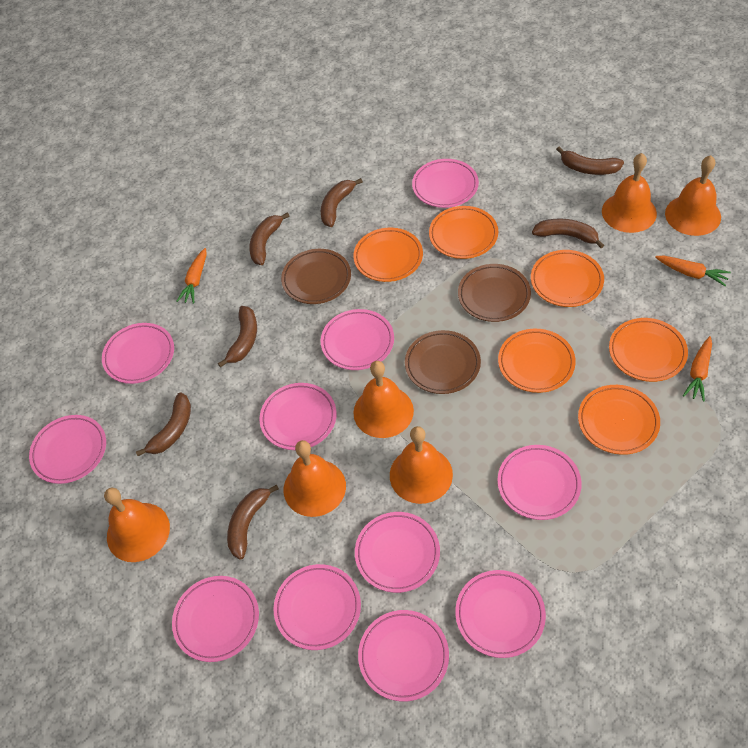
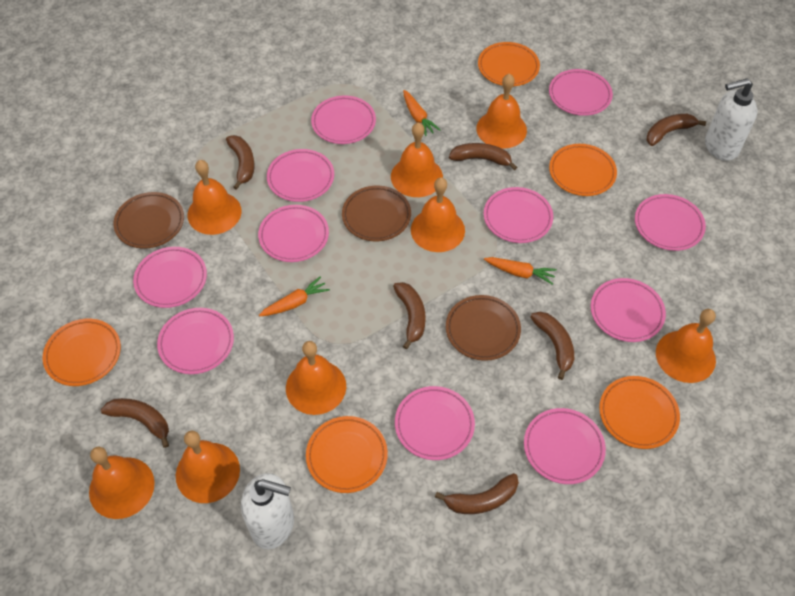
orange bell: [104,488,170,562] [284,440,346,517] [353,361,414,438] [390,426,453,504] [602,153,657,233] [665,155,721,236] = 6 -> [89,446,155,519] [176,430,240,503] [188,160,242,235] [286,341,346,415] [391,122,443,197] [411,177,465,252] [477,73,527,149] [656,309,716,383] = 8
orange plate: [353,228,423,282] [429,206,498,259] [498,329,576,393] [531,250,604,307] [578,385,660,455] [609,318,688,382] = 6 -> [43,319,121,386] [306,416,388,493] [478,42,540,86] [549,144,617,196] [599,376,680,449] = 5
white soap dispenser: none = 0 -> [241,473,294,549] [705,78,758,161] = 2

